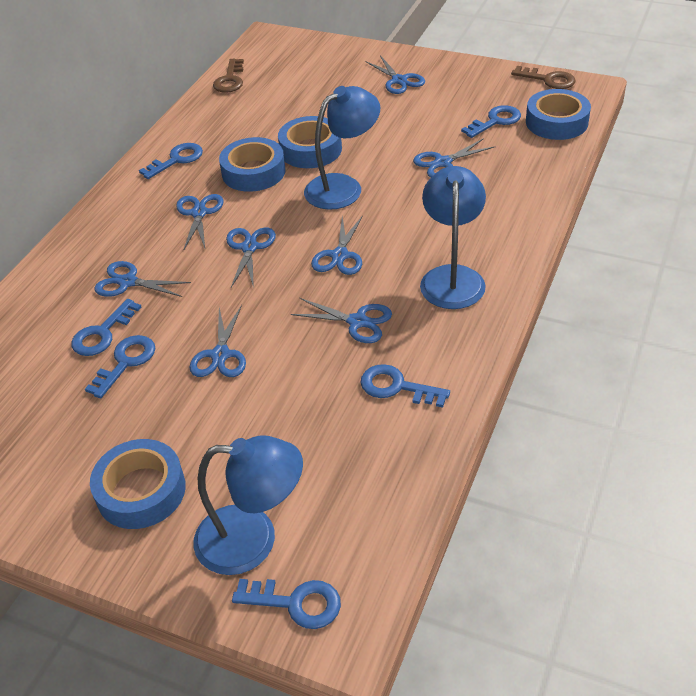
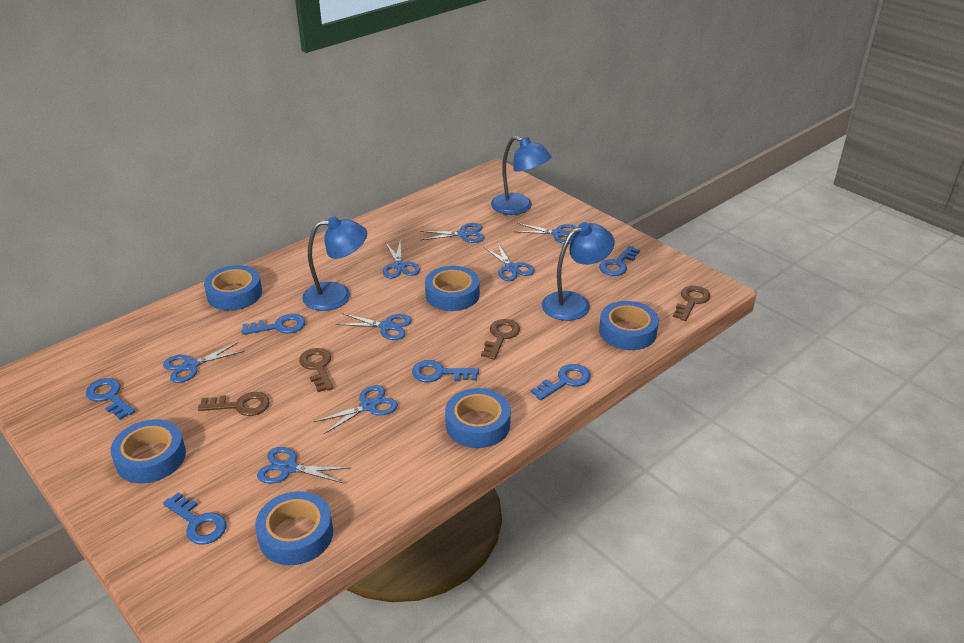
blue tape: [90,439,186,529] [219,137,285,192] [278,116,342,168] [526,89,591,140] = 4 -> [111,419,186,484] [204,265,262,311] [255,491,333,565] [425,266,480,311] [445,388,511,448] [599,301,659,350] = 6
brown key: [213,59,244,93] [511,66,575,89] = 2 -> [198,392,270,416] [299,348,333,392] [481,319,520,360] [673,286,710,321] = 4

